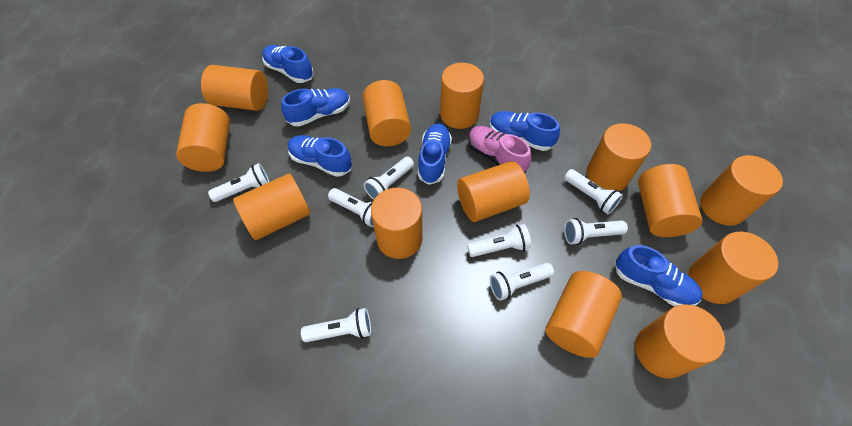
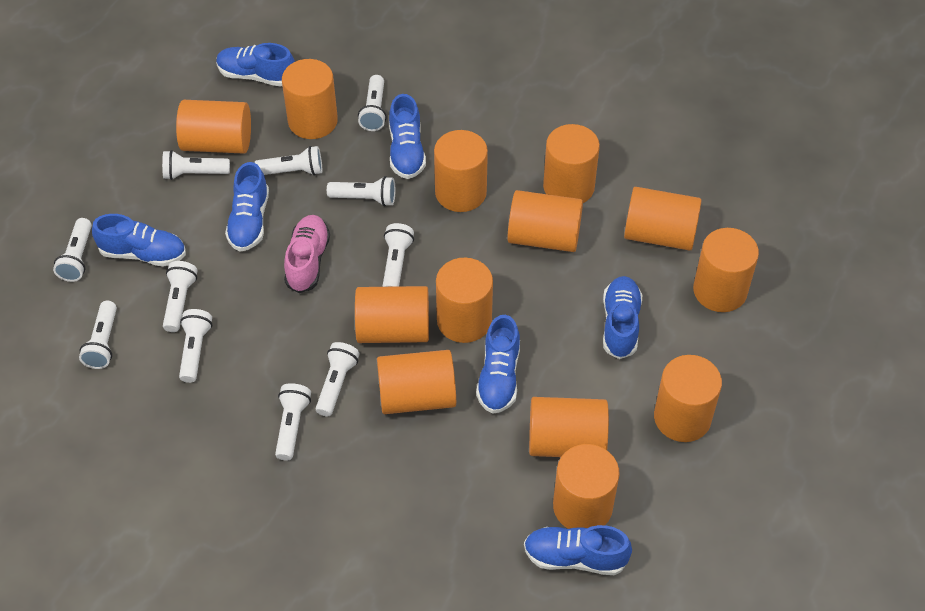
blue shoe: [262,45,314,83] [281,88,350,127] [288,135,352,177] [418,124,452,185] [489,111,560,151] [615,245,702,306] = 6 -> [92,214,186,267] [216,43,295,87] [225,162,269,252] [389,94,426,179] [476,315,520,414] [524,525,632,575] [603,276,642,359] = 7
white flashlight: [208,163,269,202] [301,308,371,342] [328,188,374,227] [364,157,414,200] [467,224,531,257] [490,263,554,301] [564,169,623,214] [564,218,628,245] = 8 -> [53,218,92,282] [79,301,117,369] [162,150,230,180] [163,261,197,332] [179,309,213,383] [254,146,322,175] [275,383,311,461] [316,342,360,416] [327,176,395,206] [358,75,387,131] [382,223,414,287] = 11

